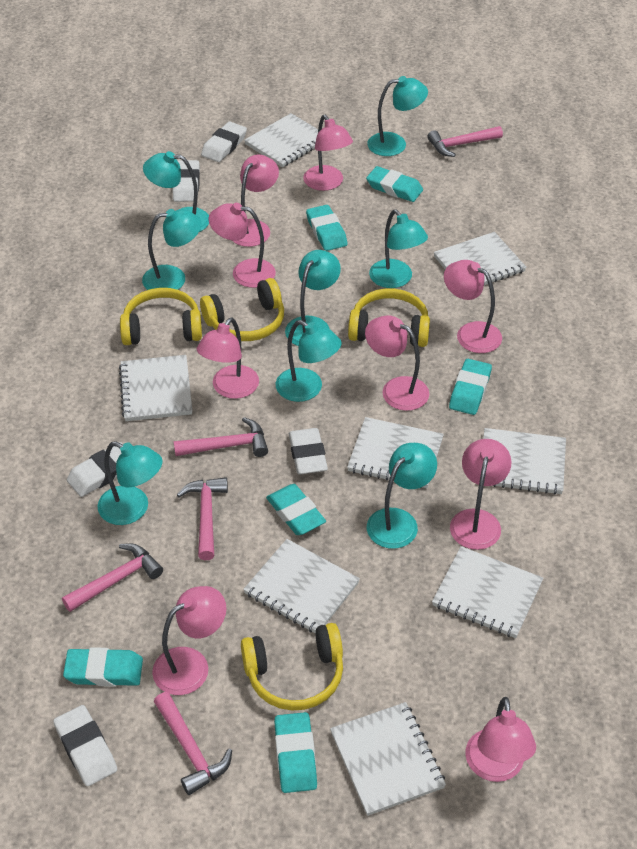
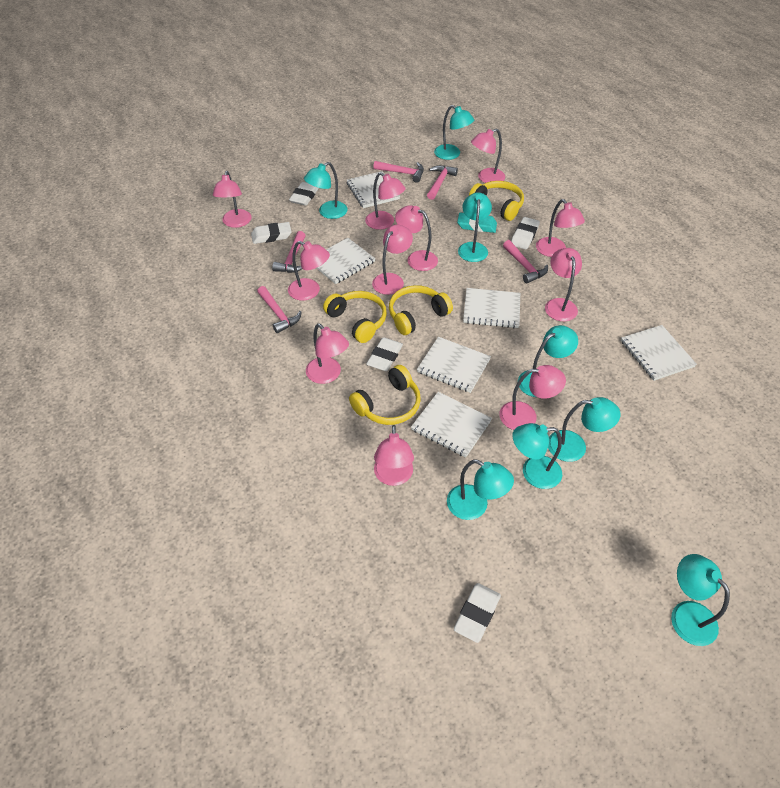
pink lamp: [152,586,226,695] [197,318,259,399] [208,203,276,288] [232,155,279,247] [303,115,353,191] [365,315,429,411] [444,260,502,353] [450,439,511,550] [465,697,536,782] = 9 -> [213,171,251,228] [288,241,330,301] [306,323,349,384] [365,172,405,230] [372,225,413,295] [374,425,414,486] [395,205,438,271] [471,128,505,183] [499,365,566,430] [536,199,585,257] [545,248,582,321] = 11
turquoise eraser: [63,647,143,687] [266,484,326,535] [274,712,317,793] [306,205,348,251] [366,166,423,202] [449,359,492,415] = 6 -> [457,212,497,233] = 1
white notebook: [119,355,193,421] [243,539,360,634] [244,113,318,168] [330,702,446,816] [347,417,444,488] [432,546,543,638] [434,232,526,285] [483,428,566,494] = 8 -> [316,238,376,284] [347,171,400,208] [411,392,492,458] [417,337,491,393] [463,288,520,328] [621,325,697,381] = 6

